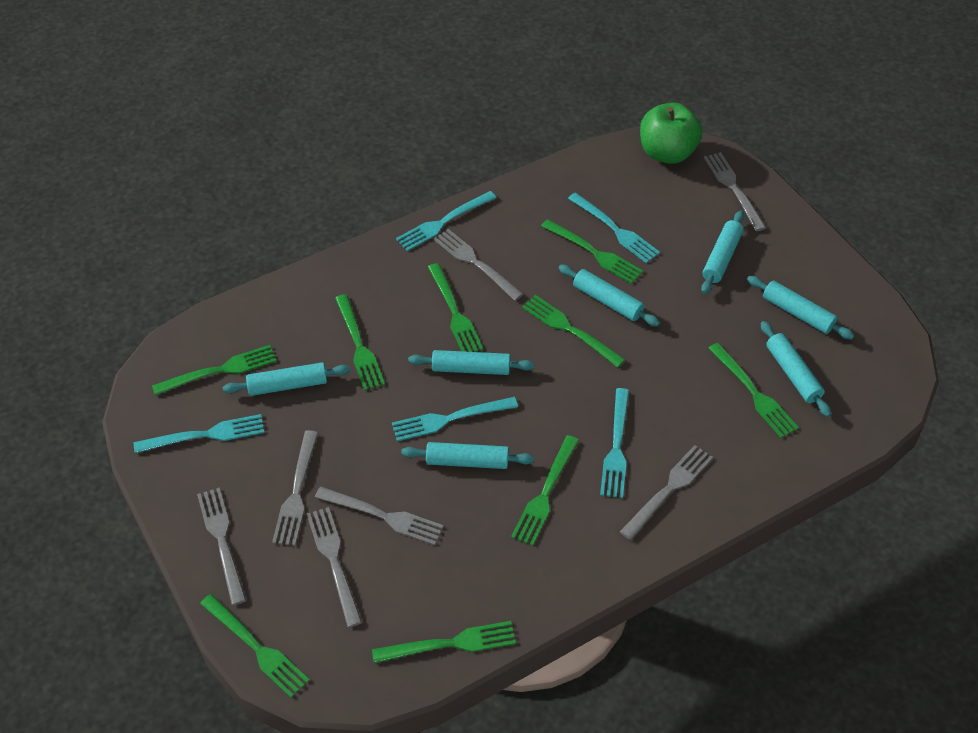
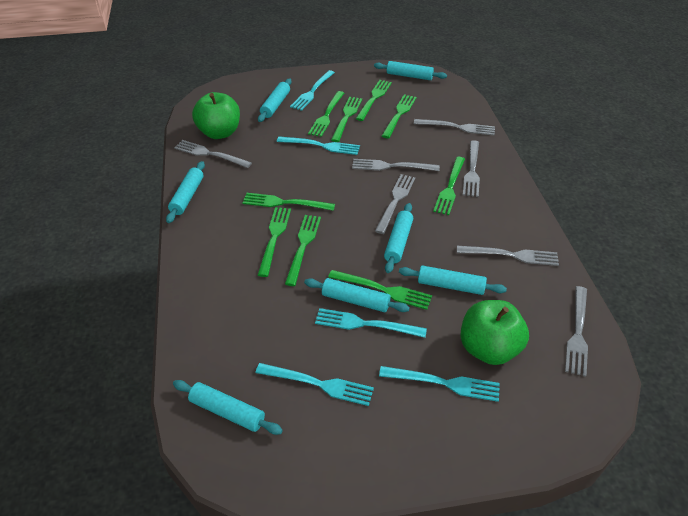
green apple: [640,102,702,164] = 1 -> [192,92,240,139] [461,300,529,365] = 2

